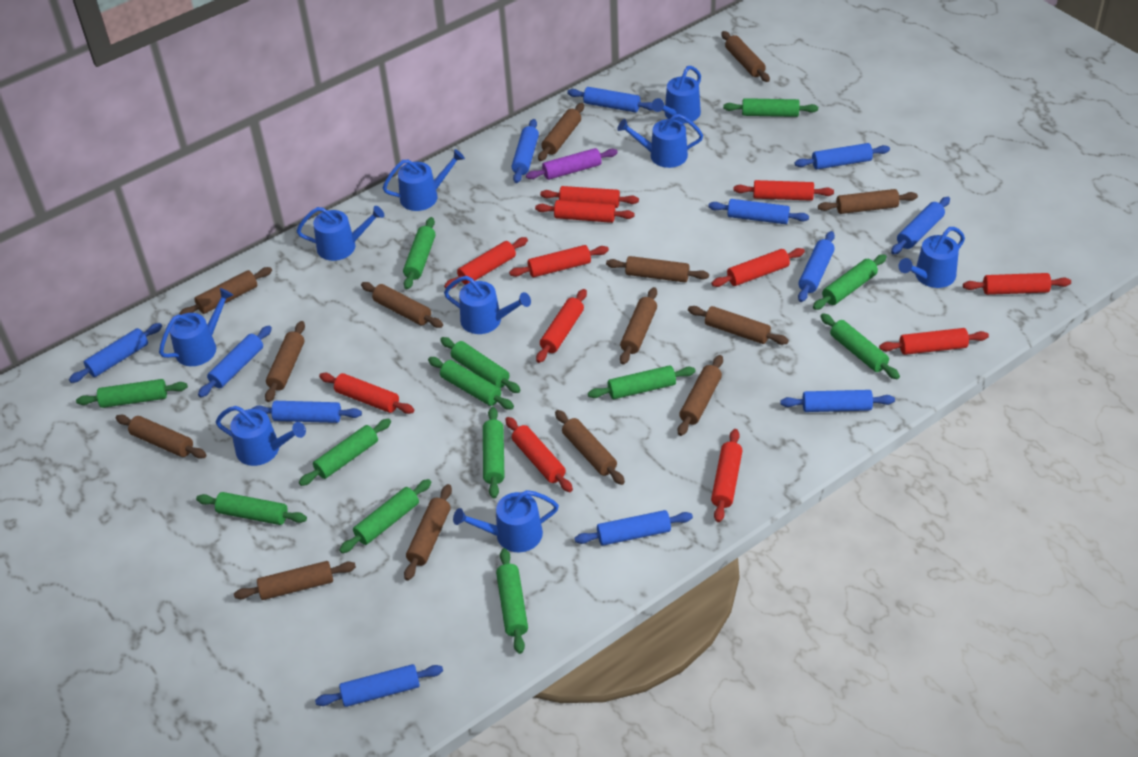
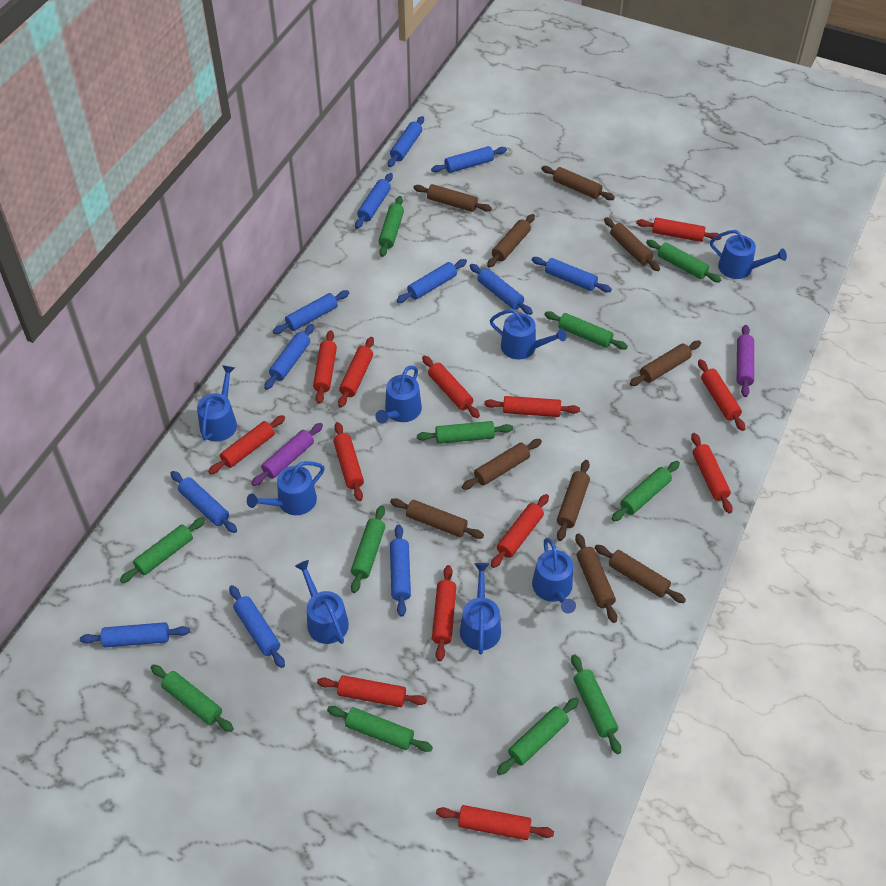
blue watering can: [159,288,233,366] [216,406,306,466] [297,206,384,261] [383,149,465,211] [444,276,531,334] [453,490,559,552] [617,114,703,168] [652,66,701,123] [898,227,965,288] = 9 -> [197,365,237,442] [247,461,325,515] [295,560,349,644] [375,366,422,424] [460,563,501,654] [490,309,567,359] [532,538,576,614] [710,230,787,279] = 8
brown rolling pin: [116,415,207,459] [179,267,272,315] [234,561,356,600] [265,321,305,402] [361,282,443,328] [404,484,452,581] [538,103,584,161] [555,410,625,485] [606,256,709,282] [620,287,657,365] [678,355,723,436] [688,306,789,345] [721,31,770,82] [818,189,918,214] = 14 -> [390,498,484,539] [413,184,492,212] [462,439,542,490] [487,214,535,268] [541,166,615,200] [557,460,590,541] [575,533,617,623] [595,545,686,603] [604,217,660,271] [630,341,701,386] = 10
green rolling pin: [76,379,188,408] [196,492,307,525] [299,419,391,486] [339,479,432,553] [403,217,435,289] [428,357,514,410] [440,337,521,393] [483,407,504,498] [496,548,528,654] [588,365,696,399] [723,98,818,117] [813,254,887,310] [820,313,900,379] = 13 -> [120,517,205,583] [151,665,234,732] [327,706,433,752] [351,505,385,593] [378,196,404,257] [417,421,513,444] [497,698,579,775] [544,311,628,350] [571,654,621,754] [612,461,680,522] [646,240,721,282] = 11
purple rolling pin: [526,148,618,180] = 1 -> [251,423,323,486] [737,325,754,397] = 2
red rolling pin: [319,373,414,414] [444,237,528,289] [505,417,573,492] [509,245,609,277] [535,200,635,223] [536,289,587,363] [540,186,639,208] [711,248,805,287] [711,429,743,522] [733,180,834,201] [879,328,989,355] [963,273,1071,295] = 12 -> [208,415,285,474] [313,330,337,404] [317,675,427,707] [333,422,364,501] [338,337,374,408] [422,356,480,418] [432,565,456,661] [436,805,554,840] [484,396,580,417] [491,494,549,568] [636,218,721,242] [691,433,733,514] [698,359,745,431] = 13

